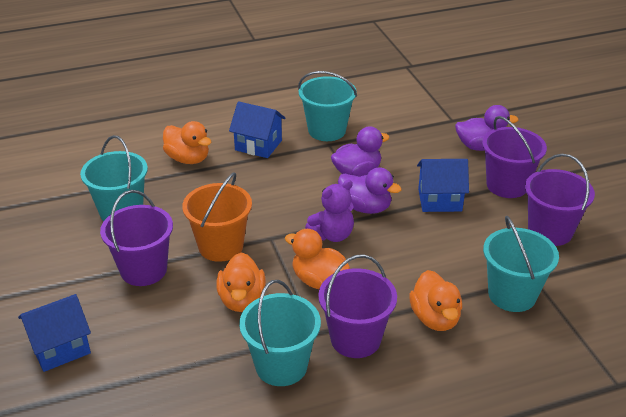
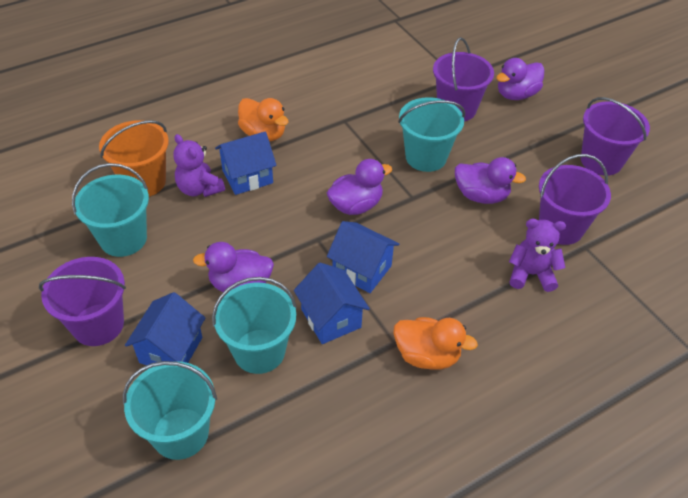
blue house: [18,294,91,372] [229,101,286,158] [417,159,469,212] = 3 -> [125,292,205,365] [215,132,277,195] [294,263,370,344] [327,221,399,293] = 4
orange duck: [163,121,212,164] [216,252,266,312] [285,229,351,289] [409,270,462,331] = 4 -> [238,98,289,141] [393,317,478,370] = 2
purple duck: [331,127,390,177] [338,167,402,214] [455,105,519,151] = 3 -> [193,242,274,292] [327,159,392,215] [455,157,526,204] [496,58,544,100] = 4
purple teddy bear: [305,180,354,242] = 1 -> [173,134,225,197] [509,219,566,292] = 2

